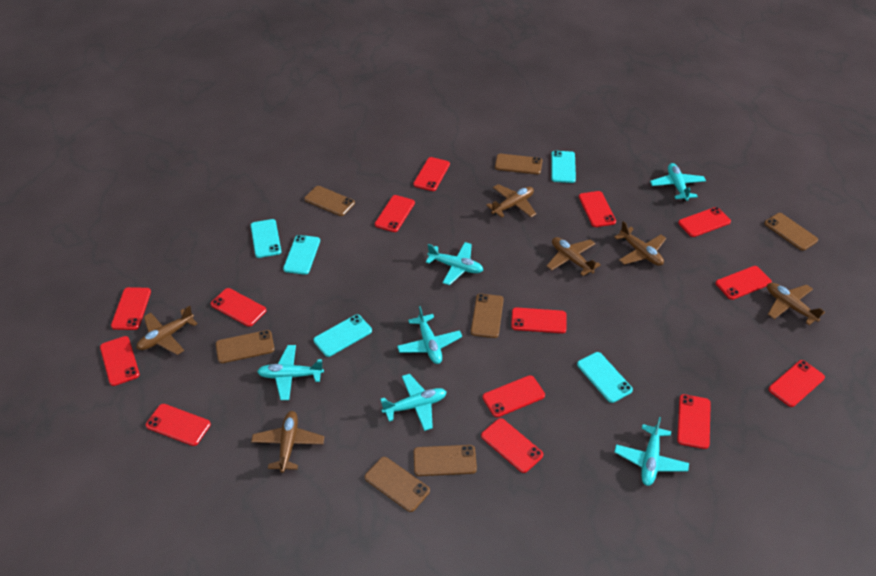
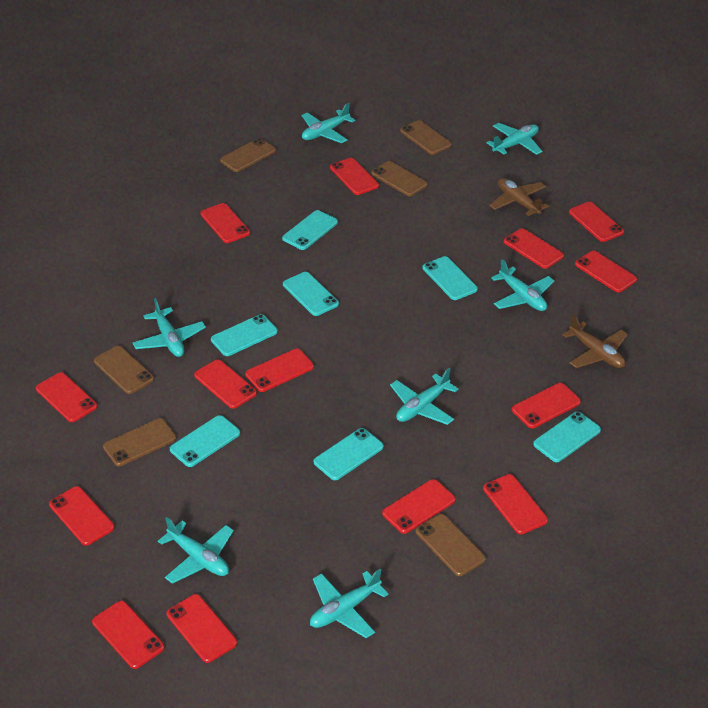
brown phone: [216,330,275,363] [304,186,355,216] [365,457,430,512] [414,445,477,476] [471,294,504,338] [495,154,543,174] [764,213,818,251] = 7 -> [94,346,154,394] [103,418,176,466] [220,138,276,172] [371,161,428,196] [400,120,452,155] [415,514,486,576] = 6
brown plane: [137,305,198,355] [251,411,324,473] [486,184,536,218] [547,237,601,276] [614,221,666,266] [767,283,825,325] = 6 -> [489,178,549,216] [562,315,628,368] = 2
turquoise phone: [251,219,281,258] [283,235,320,275] [313,314,372,357] [551,151,576,183] [577,352,633,403] = 5 -> [170,415,240,467] [211,314,278,356] [282,210,338,250] [283,272,339,316] [314,428,384,480] [422,256,478,300] [533,412,601,462] = 7
turquoise plane: [257,345,324,400] [380,374,447,431] [397,306,462,364] [426,242,483,285] [614,417,689,486] [650,163,706,201] = 6 -> [133,298,206,357] [158,517,234,584] [302,103,355,143] [310,569,389,638] [390,368,459,425] [486,123,542,155] [491,259,554,311] = 7

